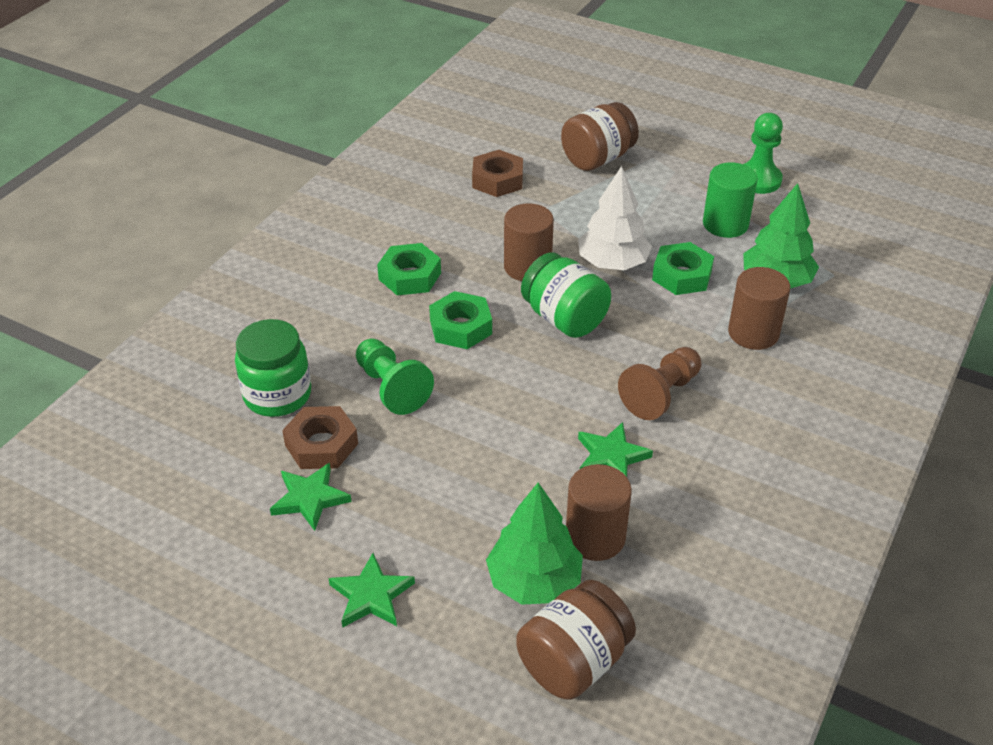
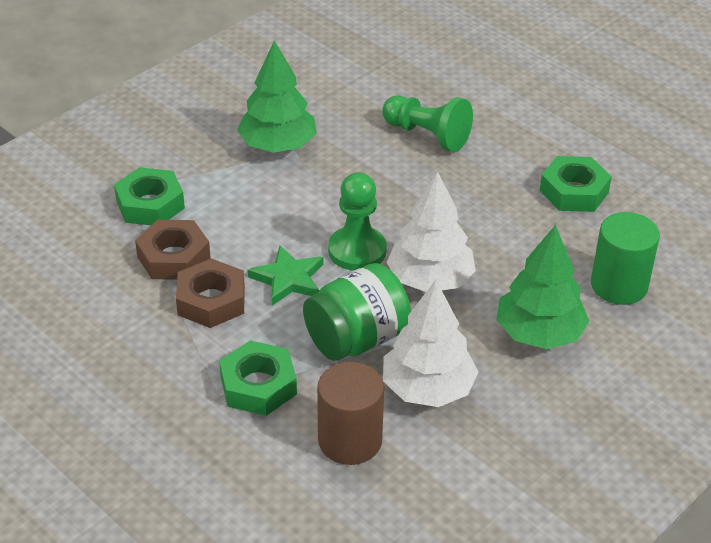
brown cylinder: [504,203,554,281] [566,464,632,561] [728,267,790,350] = 3 -> [317,362,384,465] = 1
brown jar: [516,580,636,700] [561,102,639,171] = 2 -> none = 0
brown pawn: [618,347,701,420] = 1 -> none = 0
green jar: [235,319,311,417] [521,252,611,338] = 2 -> [303,263,411,361] = 1
green star: [270,463,352,531] [329,553,415,627] [578,422,653,477] = 3 -> [247,245,324,306] = 1
white tree: [578,166,652,270] = 1 -> [383,280,478,407] [386,172,476,292] = 2

